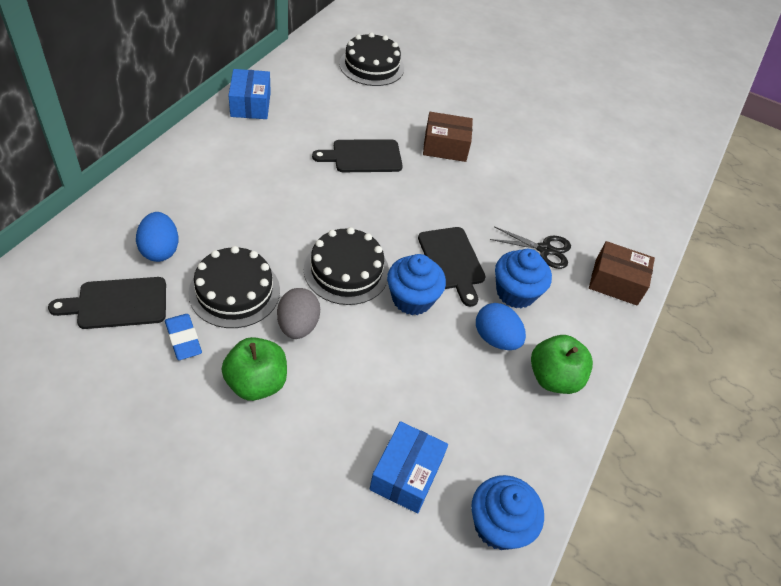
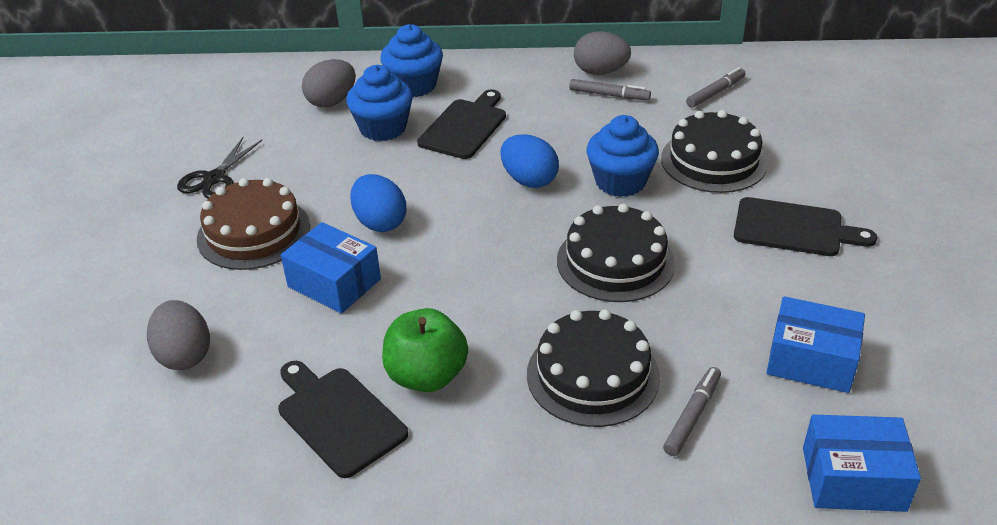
blue box: [228,69,271,119] [370,421,448,514] = 2 -> [281,222,381,314] [766,296,865,393] [803,415,921,512] = 3
blue eraser: [165,314,202,360] = 1 -> none = 0
brown box: [423,112,473,162] [589,241,655,306] = 2 -> none = 0
brown cake: none = 0 -> [197,178,310,270] = 1
green apple: [221,337,287,401] [531,335,593,394] = 2 -> [382,308,468,392] = 1
grey egg: [277,288,320,339] = 1 -> [147,300,210,370] [302,59,356,107] [574,31,631,75] = 3
grey marker: none = 0 -> [569,79,651,100] [663,367,721,456] [686,67,746,108] = 3

